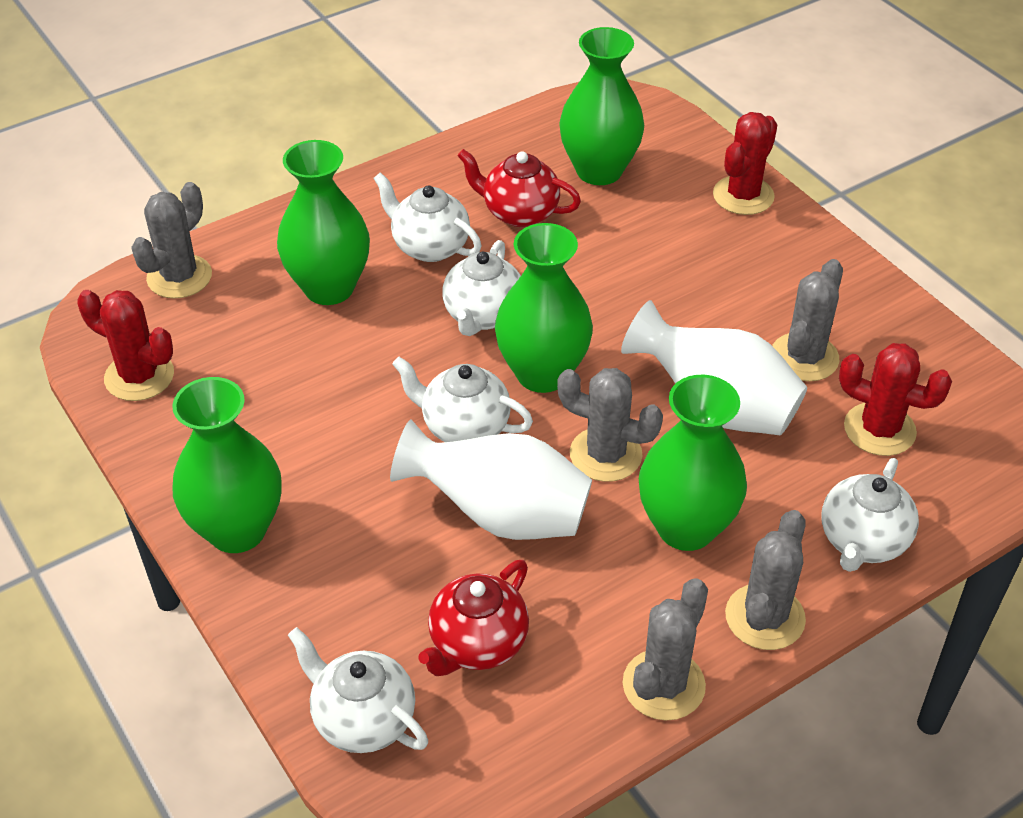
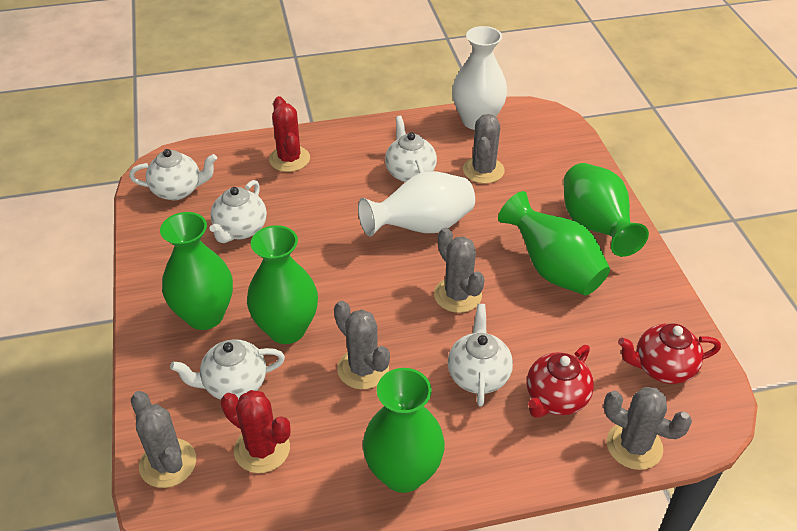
red cactus: [77,290,174,401] [713,112,777,215] [839,343,952,456] = 3 -> [221,390,290,473] [269,96,310,172] = 2

